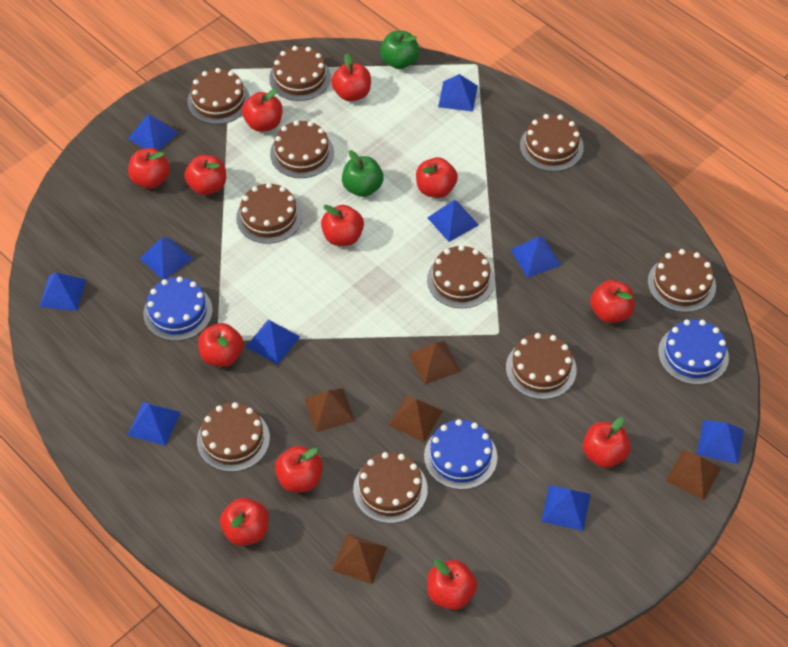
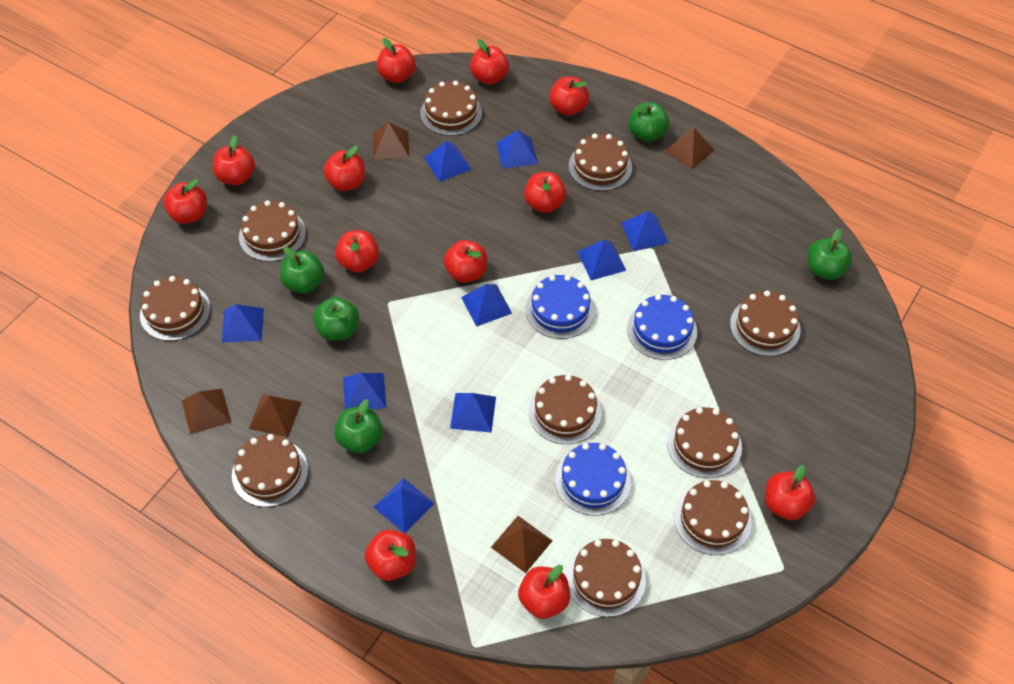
blue pyramid: [39,273,86,311] [128,113,178,151] [128,402,181,446] [140,237,193,280] [246,319,300,365] [427,200,479,242] [438,74,478,112] [511,237,561,278] [541,485,591,531] [697,420,744,464] = 10 -> [221,304,264,343] [343,373,387,410] [374,478,435,533] [424,141,472,182] [450,393,496,433] [461,284,512,327] [496,130,538,169] [577,239,627,280] [621,211,669,251] = 9
green apple: [342,150,384,197] [380,31,420,69] = 2 -> [280,246,324,294] [313,297,359,341] [334,399,383,453] [629,102,669,142] [808,229,852,280] = 5

